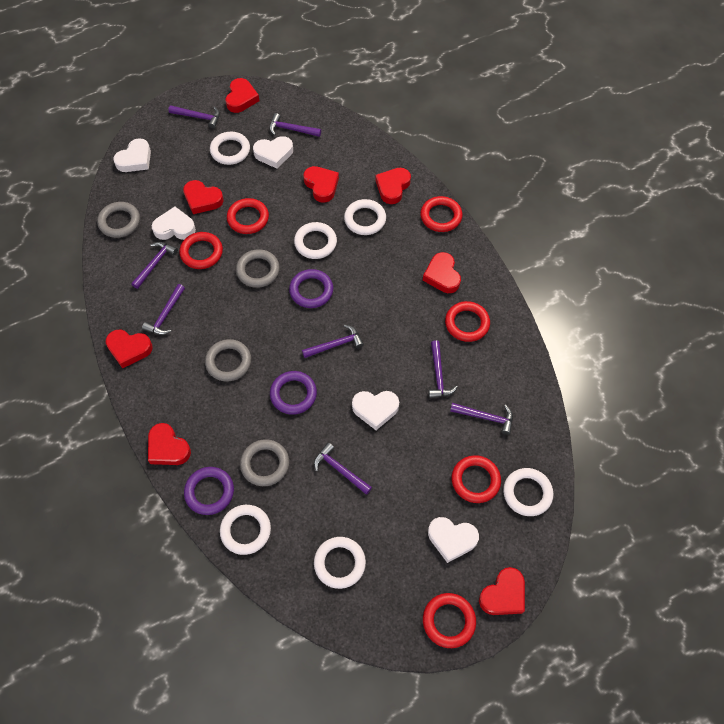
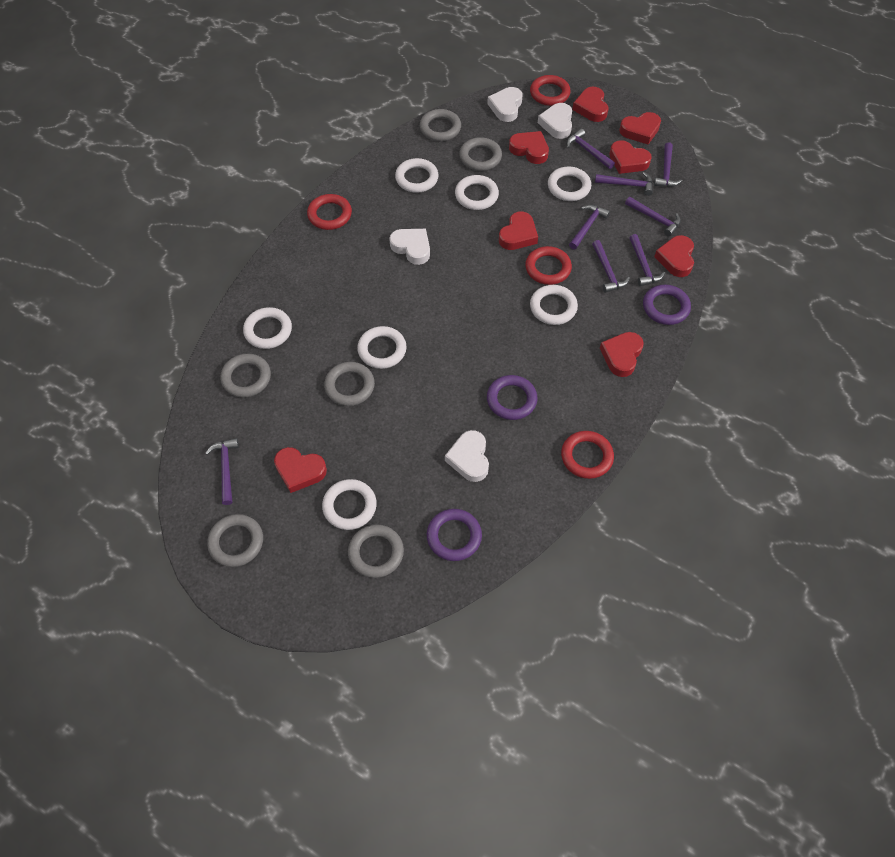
grey ring: [97,202,140,238] [205,339,251,382] [236,249,280,288] [240,439,289,486] = 4 -> [207,514,263,567] [220,354,271,397] [324,362,375,406] [348,524,404,578] [420,109,461,141] [459,137,502,171] = 6
red ring: [179,232,223,269] [227,198,269,234] [420,196,462,232] [423,593,476,648] [445,301,490,342] [452,455,501,503] = 6 -> [307,194,352,230] [525,246,572,285] [530,75,571,106] [561,431,614,479] = 4
white heart: [113,138,151,172] [152,207,196,240] [253,136,293,169] [352,391,399,430] [428,517,479,563] = 5 -> [389,229,430,265] [445,430,489,482] [487,87,522,122] [538,103,572,139] = 4
white ring: [210,132,250,165] [220,505,271,555] [294,222,337,259] [314,537,366,589] [344,199,386,235] [503,468,553,516] = 6 -> [243,307,292,349] [322,479,377,530] [357,326,407,369] [395,158,439,193] [455,175,499,210] [530,285,578,325] [548,167,591,201] = 7

